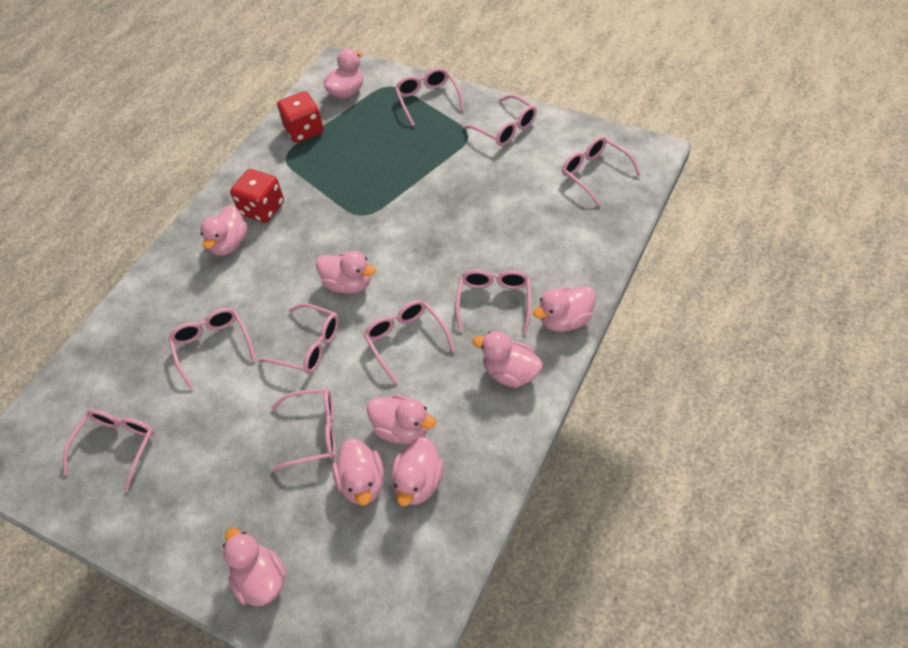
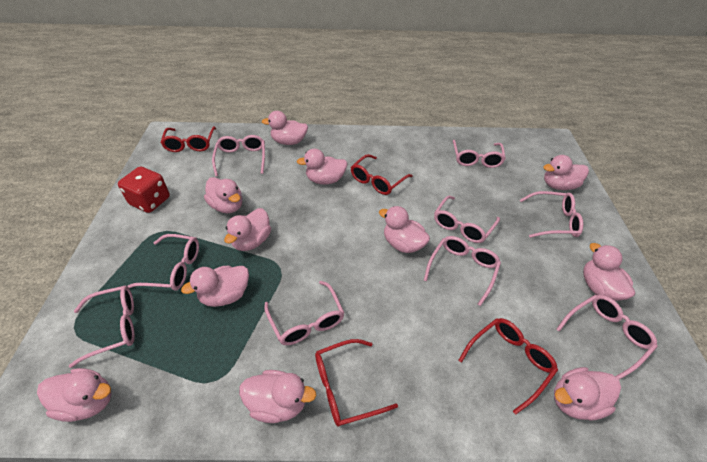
pink duck: [200,205,248,256] [223,528,286,606] [316,251,376,294] [324,49,363,99] [332,438,384,505] [367,395,436,444] [391,437,444,506] [473,331,543,388] [533,286,596,332] = 9 -> [37,368,112,422] [181,266,249,307] [204,177,242,213] [224,208,271,251] [239,370,316,423] [262,111,308,145] [297,149,347,184] [379,206,430,253] [543,155,589,190] [554,367,621,420] [583,243,635,301] = 11
red dice: [230,169,284,223] [277,91,324,143] = 2 -> [118,167,170,213] = 1
red glasses: none = 0 -> [161,126,216,152] [315,339,398,427] [351,154,412,195] [459,318,558,415] = 4

